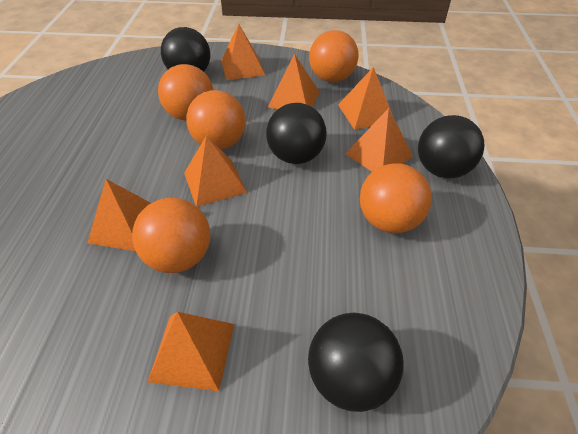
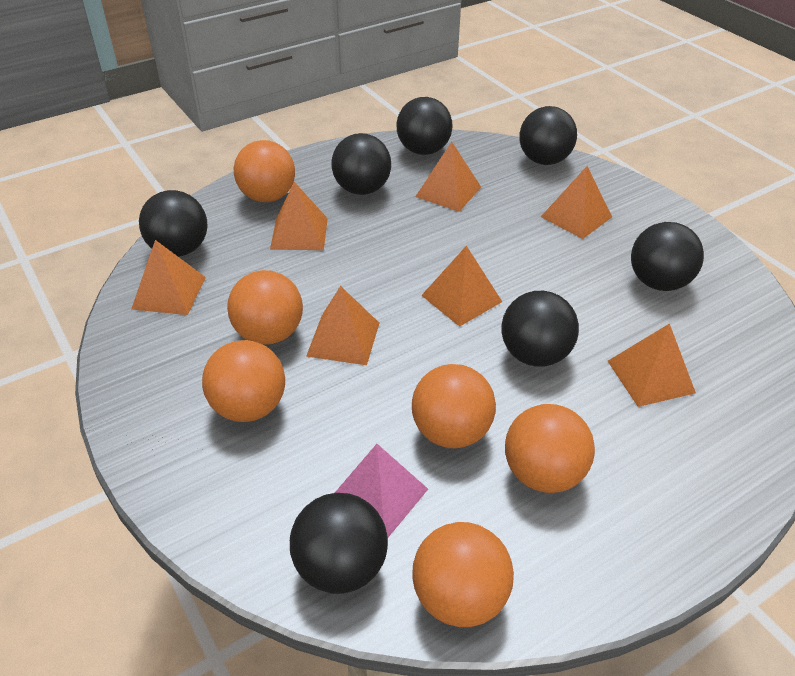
black ball: [161,27,210,72] [266,103,327,164] [308,313,404,412] [418,115,484,178] = 4 -> [139,190,208,257] [290,493,388,594] [331,133,391,195] [396,97,453,155] [502,291,579,367] [519,106,577,165] [631,222,704,291] = 7
orange ball: [132,198,210,273] [158,64,213,120] [186,90,246,150] [309,30,358,82] [360,163,432,233] = 5 -> [202,340,285,422] [227,270,303,344] [234,140,295,202] [412,364,496,448] [412,522,514,627] [505,404,595,493] = 6
pink pyramid: none = 0 -> [335,444,428,537] = 1

